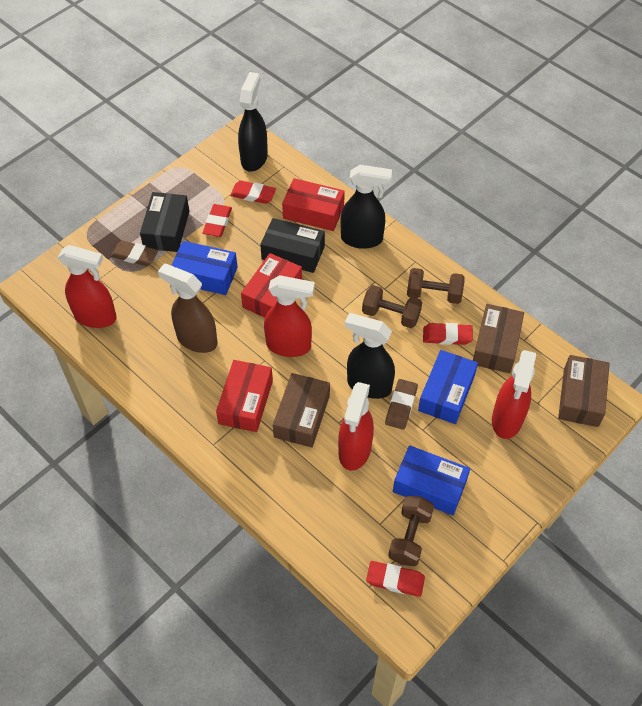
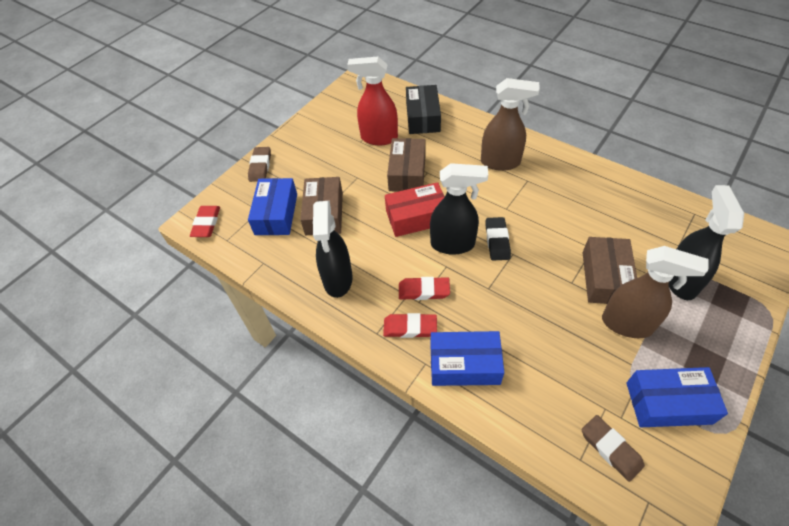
black box: [140,192,189,252] [260,218,325,273] = 2 -> [406,85,441,134] = 1
black eraser: none = 0 -> [486,217,511,261] = 1
brown dumbbell: [362,285,422,328] [388,496,434,566] [407,268,465,304] = 3 -> none = 0
brown spray bottle: [158,263,218,353] = 1 -> [481,78,540,171] [602,246,709,338] = 2
red box: [216,360,273,432] [241,253,302,317] [282,178,345,231] = 3 -> [385,182,445,237] = 1
red eraser: [202,204,232,237] [230,181,276,204] [366,561,425,597] [423,323,473,345] = 4 -> [190,206,220,237] [383,313,437,338] [399,277,450,300] = 3
red spray bottle: [58,245,117,328] [264,275,315,357] [338,382,374,471] [492,350,536,439] = 4 -> [347,57,398,145] = 1

